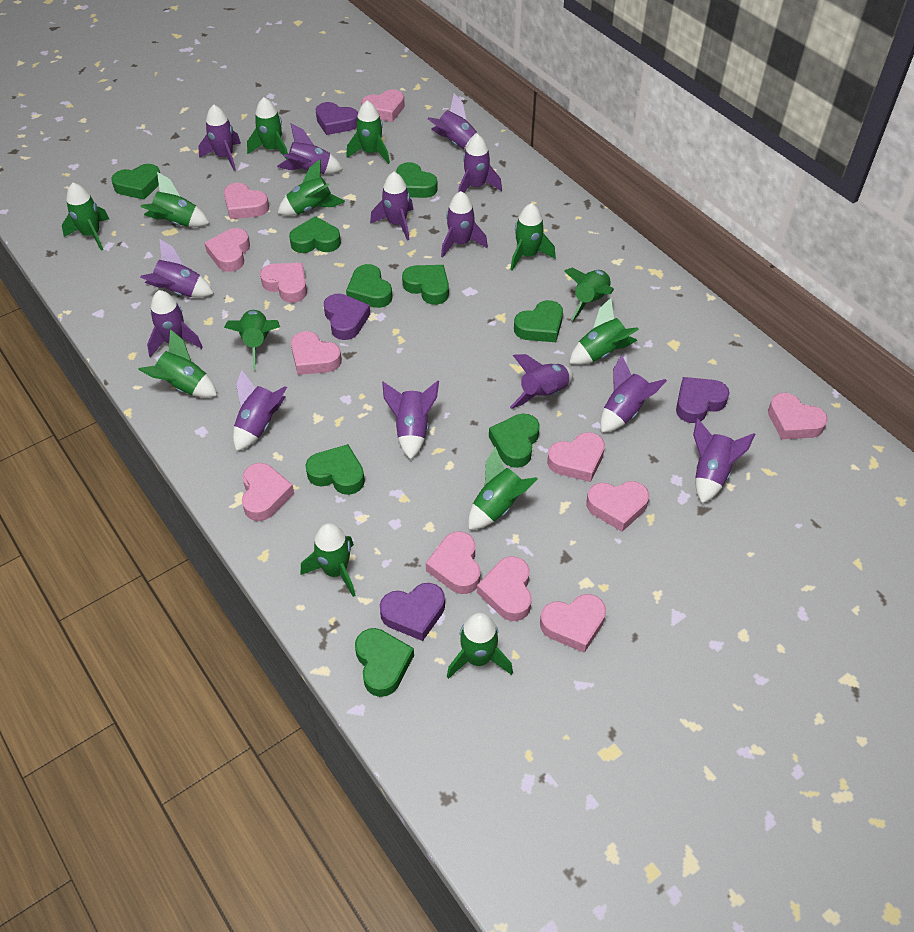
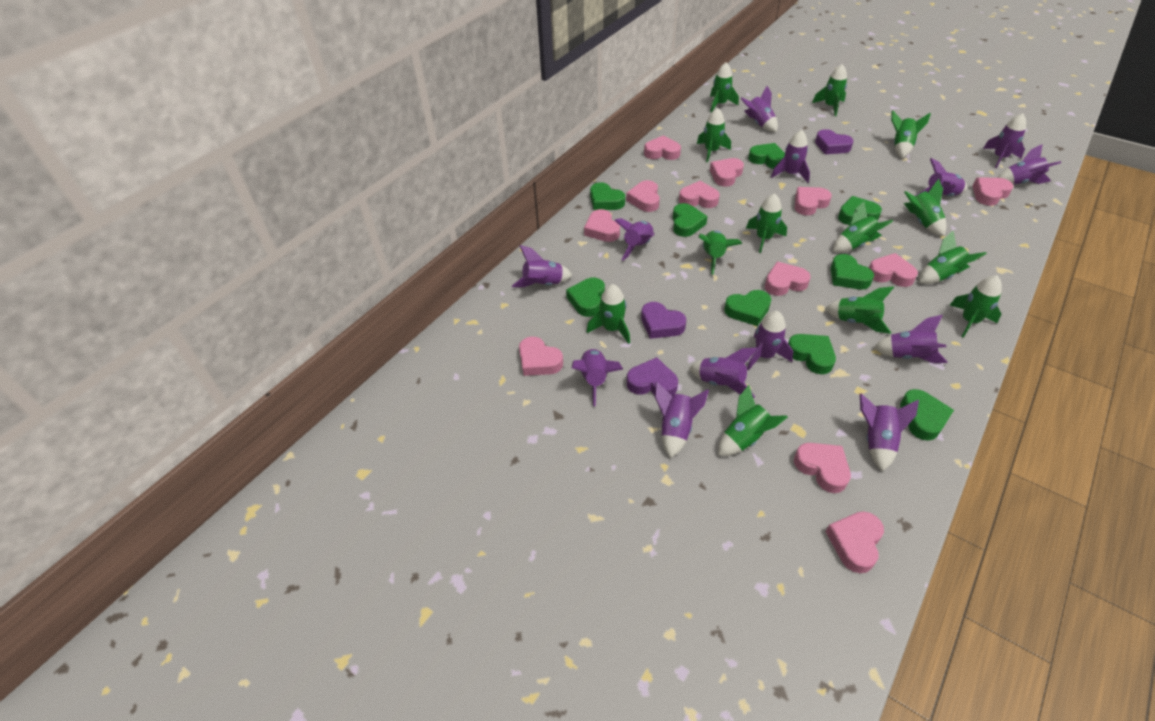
purple heart: [315,102,358,135] [324,293,370,340] [380,583,445,641] [676,377,730,423] = 4 -> [627,357,678,395] [641,302,686,339] [815,129,854,154] = 3

